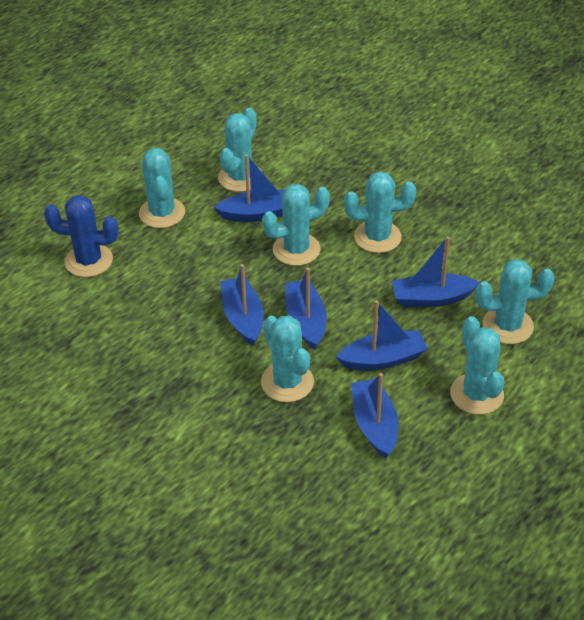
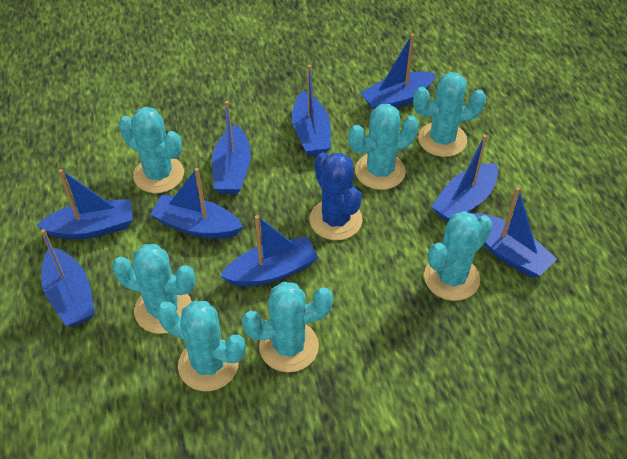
blue boat: [214,154,283,222] [220,264,264,346] [285,267,327,350] [336,300,428,370] [351,373,399,458] [392,236,480,307] = 6 -> [36,169,133,239] [41,229,95,326] [150,168,243,239] [212,101,251,194] [220,215,318,286] [292,65,331,156] [361,34,436,110] [431,135,498,222] [471,187,557,278] = 9

